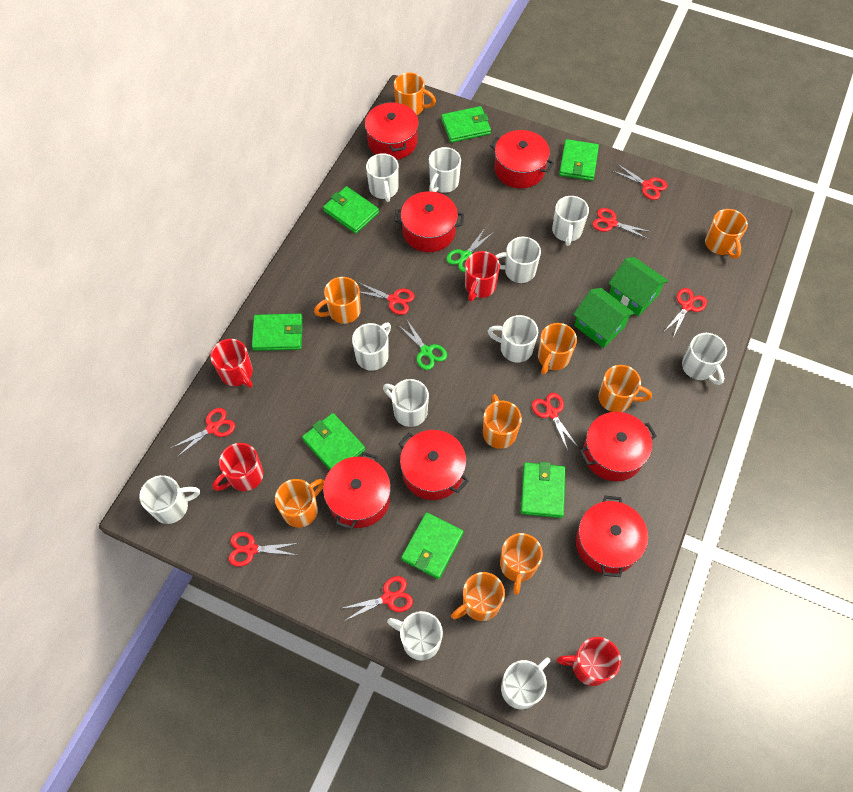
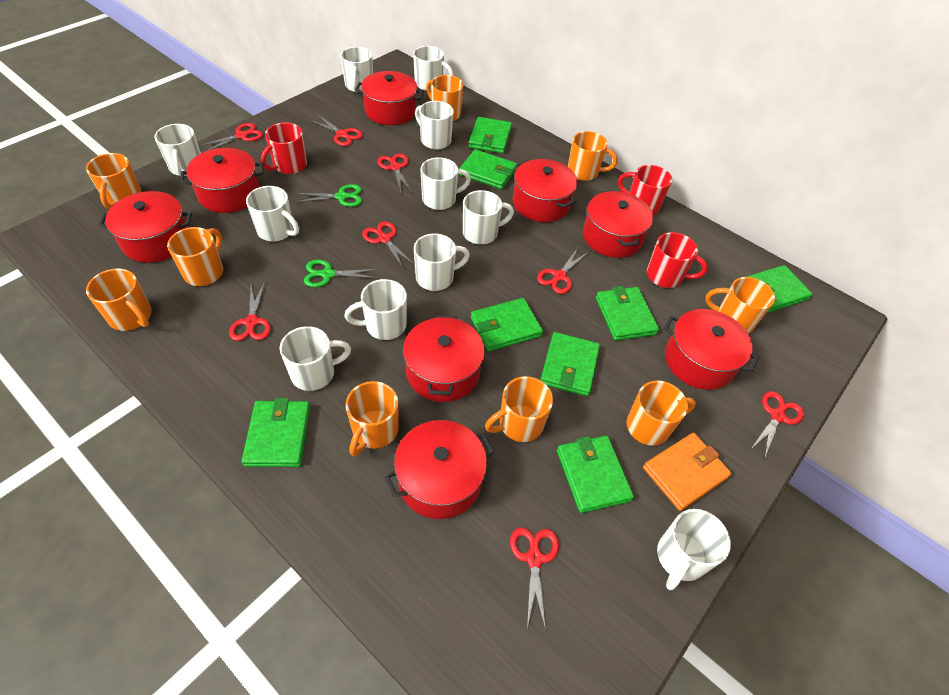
green house: [573,288,635,348] [608,257,669,316] = 2 -> none = 0
green wallet: [252,314,303,351] [302,413,365,470] [323,186,379,234] [401,512,464,579] [441,106,491,143] [521,462,566,518] [559,139,599,181] = 7 -> [242,398,310,467] [459,149,517,190] [469,117,512,154] [471,298,543,352] [541,332,600,396] [557,436,634,513] [596,286,659,341] [746,265,812,313] = 8
orange wallet: none = 0 -> [643,433,732,511] = 1
red mug: [211,339,253,388] [213,443,263,491] [465,251,500,302] [557,637,621,686] = 4 -> [261,123,307,174] [618,165,672,215] [647,232,708,288] = 3
red pot: [323,452,391,530] [365,101,419,160] [394,191,464,252] [398,430,469,500] [490,130,554,188] [576,496,648,577] [580,412,656,481] = 7 -> [99,191,192,263] [181,148,264,213] [355,71,424,125] [385,420,495,519] [403,315,485,402] [513,159,577,222] [583,191,653,258] [664,309,759,390] = 8

